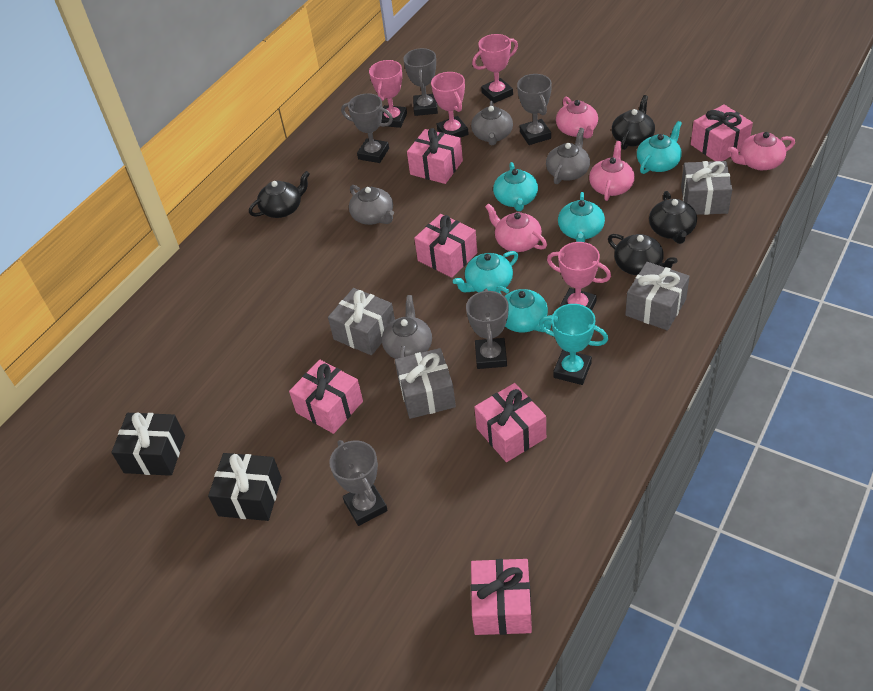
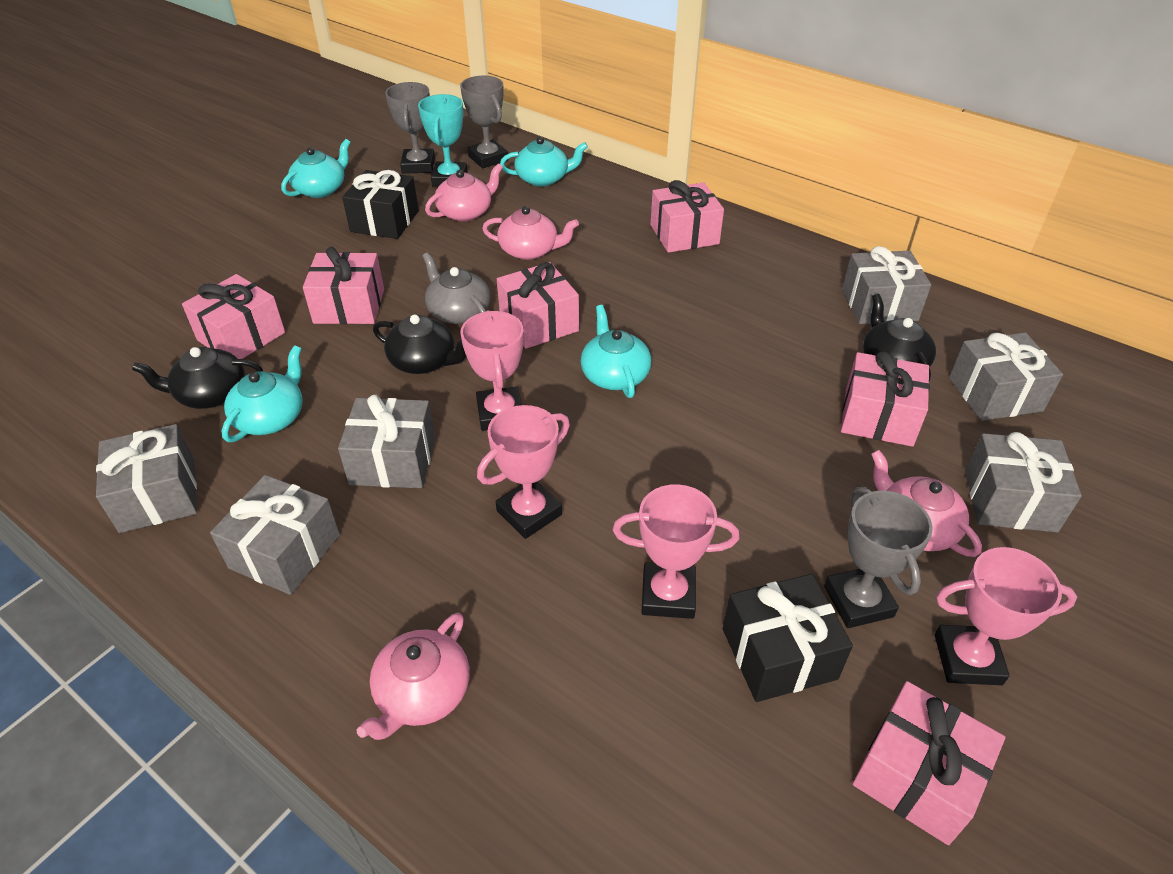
black teapot: [249,171,310,218] [608,234,678,275] [612,95,655,150] [649,191,697,244] = 4 -> [132,347,263,409] [373,314,466,374] [863,294,936,381] = 3
grey gift: [328,288,395,355] [395,348,456,419] [625,262,690,331] [681,161,732,215] = 4 -> [96,424,197,533] [210,475,340,595] [338,394,435,488] [842,246,931,324] [949,332,1063,421] [965,432,1082,532] = 6
grey teapot: [349,185,394,225] [382,295,432,359] [471,101,513,145] [546,128,590,184] = 4 -> [422,252,491,324] = 1
grey trophy: [329,440,388,526] [341,93,393,163] [403,48,438,116] [466,289,508,369] [517,74,552,145] = 5 -> [385,82,435,173] [460,76,508,168] [824,487,932,628] = 3
turquoise teapot: [453,251,518,292] [493,162,538,211] [496,286,552,333] [558,192,605,242] [637,121,682,174] = 5 -> [222,345,303,442] [281,139,351,198] [500,137,588,187] [581,305,651,398] = 4

